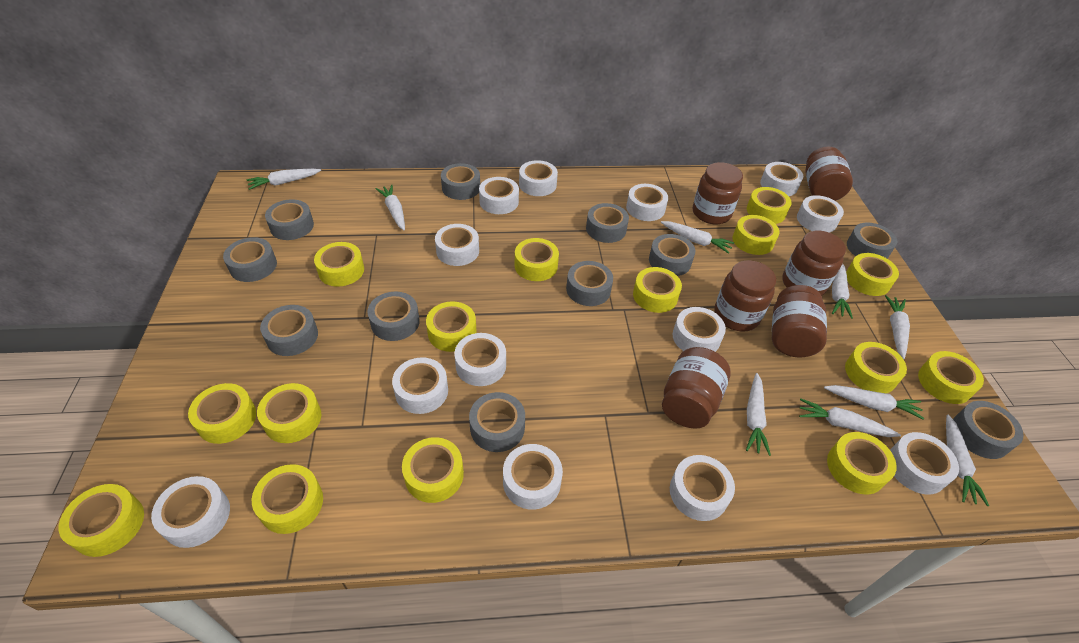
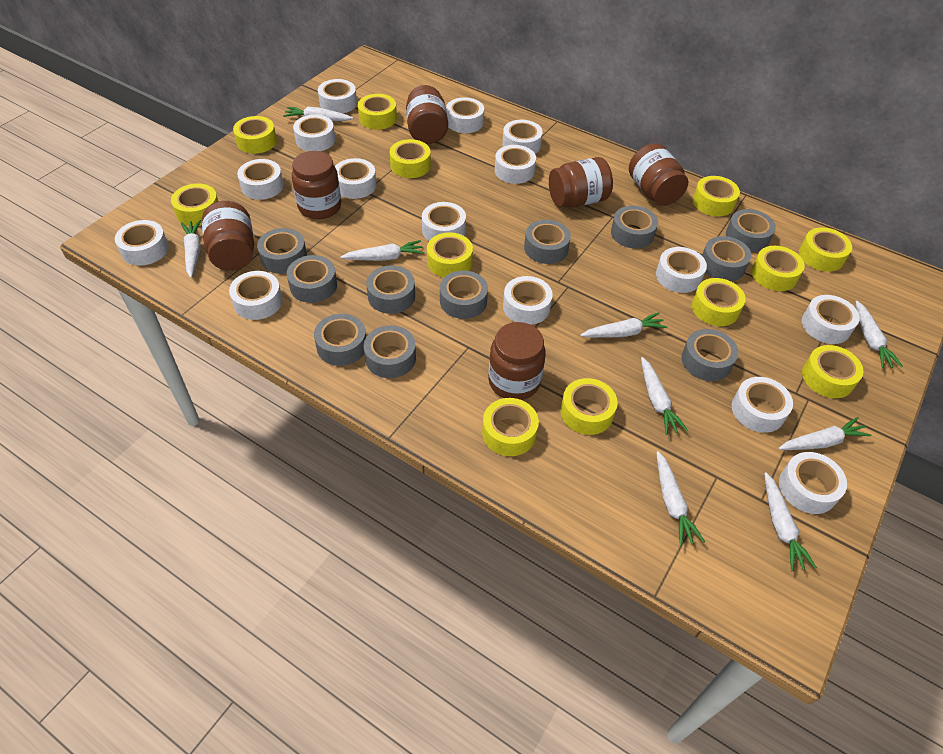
white tape: [151,476,230,548] [392,357,448,414] [435,224,479,266] [454,333,506,386] [479,177,519,214] [503,444,563,510] [519,160,558,196] [626,184,668,221] [670,455,735,521] [672,307,726,352] [760,162,803,196] [797,195,844,233] [890,432,959,495] = 13 -> [115,220,169,266] [229,271,283,320] [237,159,284,200] [293,115,335,151] [318,79,357,113] [335,158,376,199] [422,202,466,241] [446,97,484,133] [495,145,536,184] [502,120,543,154] [503,276,553,325] [656,247,707,293] [732,377,793,433] [779,452,847,514] [802,295,860,344] = 15
yellow tape: [59,484,144,557] [188,383,256,444] [252,464,323,534] [257,383,321,443] [314,242,364,287] [402,437,464,503] [426,301,477,352] [515,238,559,281] [633,267,682,313] [733,215,780,255] [747,187,792,224] [827,432,897,494] [845,342,907,393] [846,253,899,296] [918,351,984,404] = 15 -> [171,183,218,226] [233,116,277,154] [358,94,397,130] [390,139,431,178] [427,232,473,277] [482,398,539,456] [560,378,618,435] [692,278,746,326] [693,176,740,216] [751,246,805,291] [799,227,852,272] [802,345,864,398] = 12

